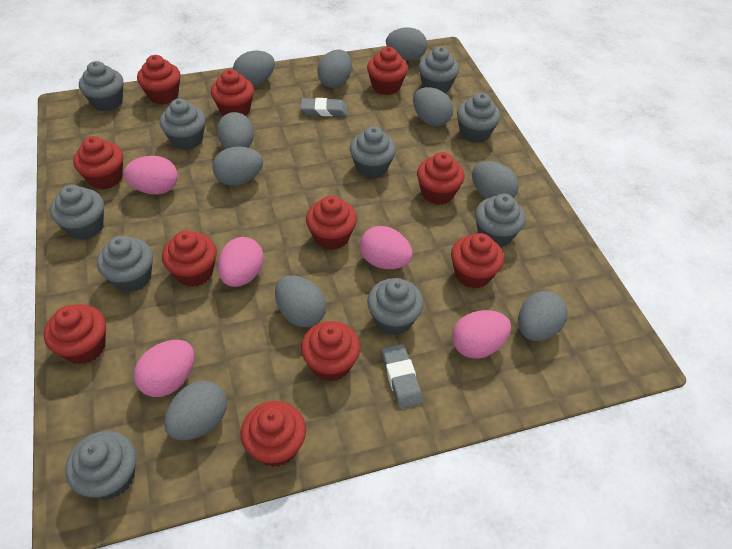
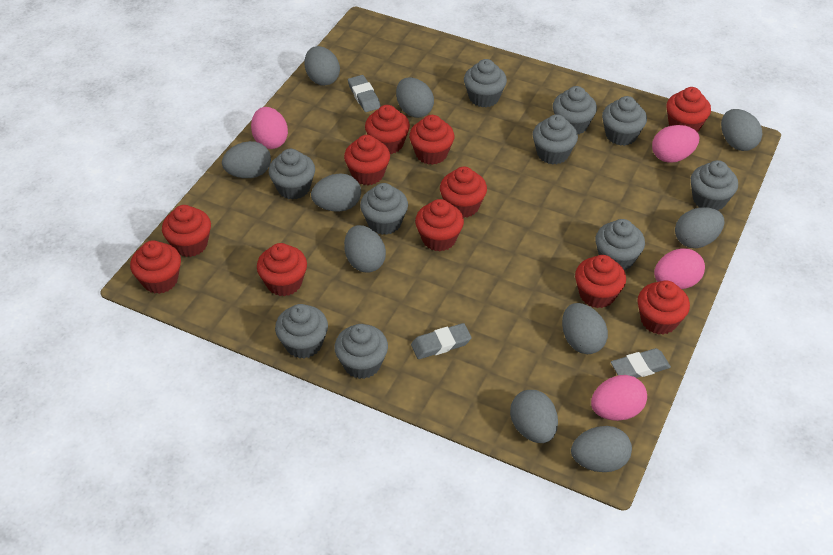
grey eraser: [300,98,347,116] [382,344,422,408] = 2 -> [348,75,381,112] [411,323,472,359] [611,348,671,378] = 3
pink egg: [124,156,178,195] [134,340,194,397] [218,237,264,287] [360,226,413,269] [452,310,511,359] = 5 -> [251,107,288,149] [591,375,647,421] [652,125,699,163] [654,249,705,289] = 4

